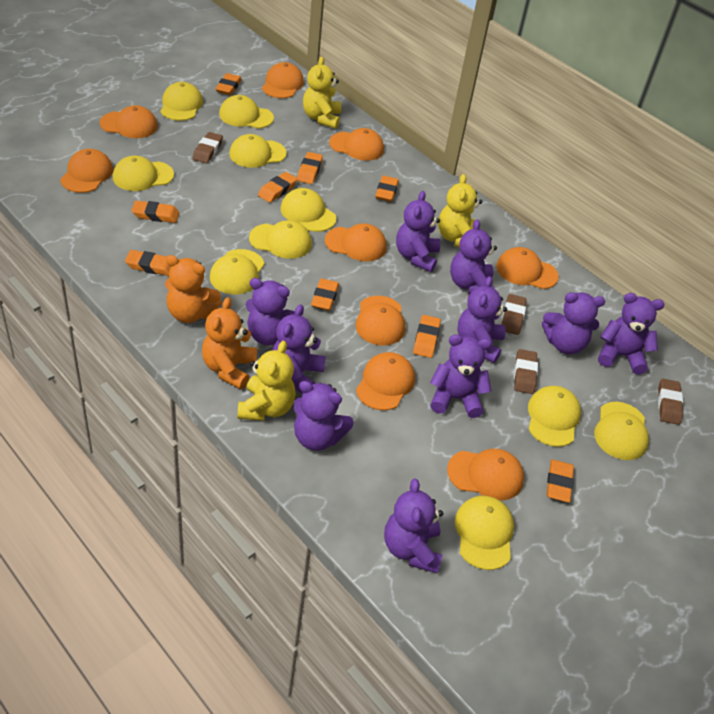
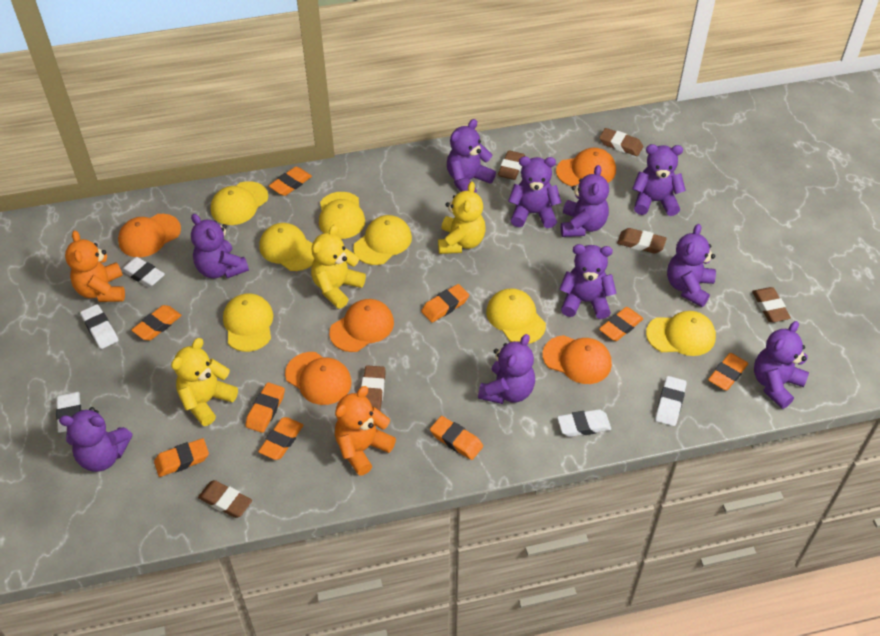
brown eraser: [193,132,223,163] [501,294,527,335] [514,349,538,394] [658,379,683,425] = 4 -> [198,480,252,518] [361,365,386,411] [498,151,525,180] [599,128,643,156] [617,228,667,254] [752,287,791,322] = 6
orange cap: [60,149,113,193] [100,105,158,138] [262,62,304,98] [325,223,387,261] [329,128,384,161] [355,296,405,345] [356,352,415,410] [447,449,524,500] [496,247,559,289] = 9 -> [118,214,181,257] [285,352,352,405] [329,299,394,352] [542,335,612,384] [556,148,616,186] = 5
white eraser: none = 0 -> [56,392,81,433] [80,304,118,349] [121,257,165,287] [557,409,611,437] [655,376,687,426] = 5
yellow cap: [113,156,174,191] [160,82,203,121] [210,249,264,294] [219,95,274,129] [229,134,287,168] [249,220,312,259] [280,188,336,232] [455,496,514,570] [528,386,581,447] [594,402,649,460] = 10 -> [211,181,268,225] [223,293,273,352] [259,223,314,271] [319,192,365,239] [353,215,412,265] [486,288,546,344] [646,311,716,356] = 7

